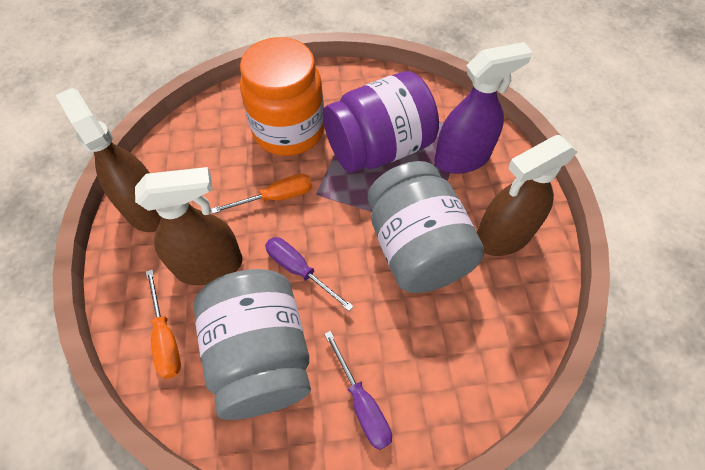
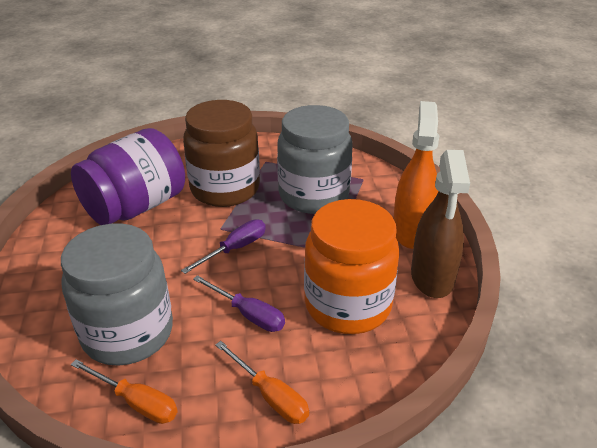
brown jar: none = 0 -> [183,100,260,207] = 1
brown spray bottle: [56,88,161,232] [135,167,243,285] [477,135,578,256] = 3 -> [411,150,470,298] = 1
orange spray bottle: none = 0 -> [393,101,439,249] = 1
purple spray bottle: [435,42,533,174] = 1 -> none = 0

